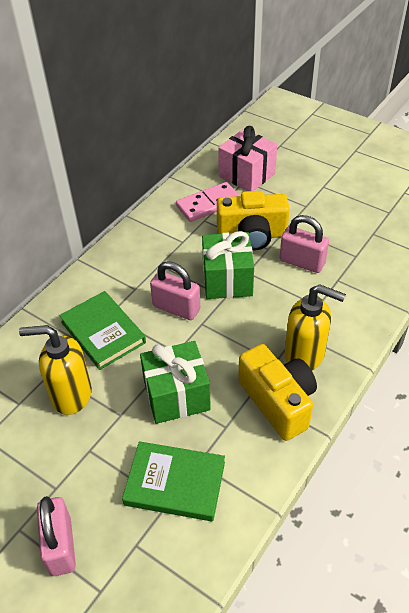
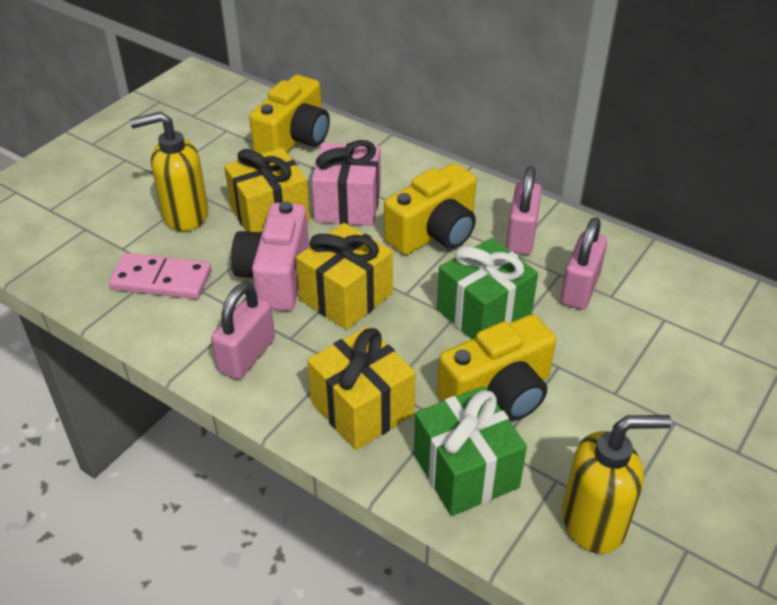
green book: [59,291,146,370] [122,441,225,521] = 2 -> none = 0
pink camera: none = 0 -> [231,201,309,311] = 1
yellow camera: [217,191,290,251] [238,344,317,441] = 2 -> [249,75,330,154] [384,163,477,255] [437,314,556,421] = 3
yellow gift: none = 0 -> [224,148,310,232] [296,223,393,330] [307,326,416,450] = 3

